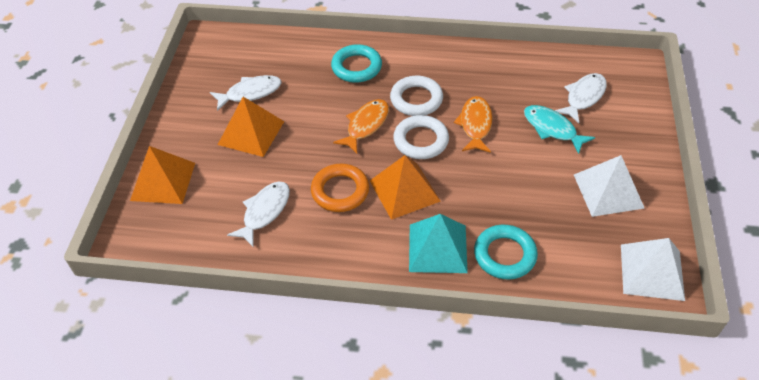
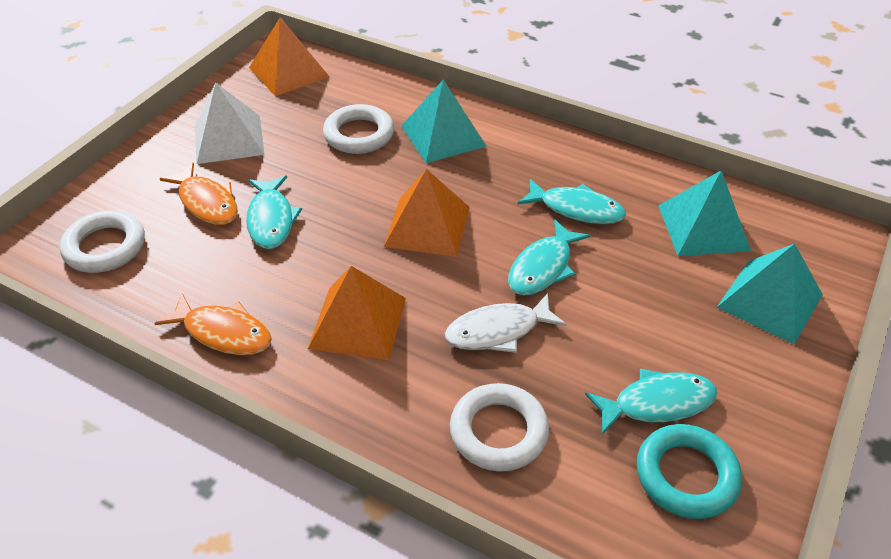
orange ring: [311,164,369,212] = 1 -> none = 0
turquoise fish: [524,105,595,154] = 1 -> [246,175,302,249] [508,219,590,296] [517,179,626,224] [585,368,717,435] = 4
turquoise pyramid: [409,214,468,273] = 1 -> [401,80,487,163] [658,170,751,256] [717,244,823,344] = 3
turquoise ring: [331,44,382,83] [474,225,538,279] = 2 -> [637,424,742,519] = 1
white fish: [210,75,281,111] [227,181,290,247] [555,73,607,123] = 3 -> [445,293,567,353] = 1
white pyramid: [574,155,645,217] [621,238,685,301] = 2 -> [195,83,265,164] = 1
white ring: [390,76,443,116] [393,115,449,159] = 2 -> [60,211,145,273] [323,104,394,154] [450,383,549,472] = 3

